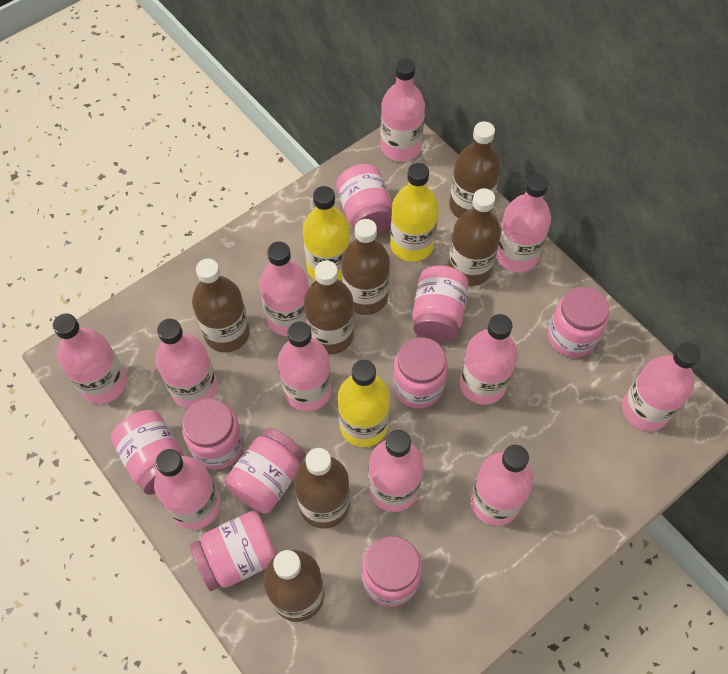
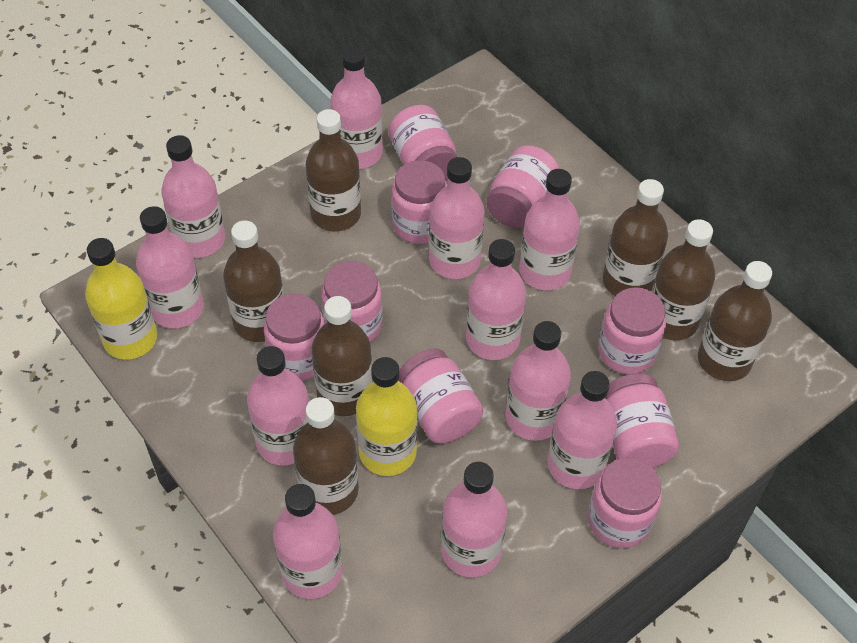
yellow bottle: [303,186,351,281] [338,360,390,447] [390,163,439,262] = 3 -> [85,238,157,360] [356,357,418,476] = 2

